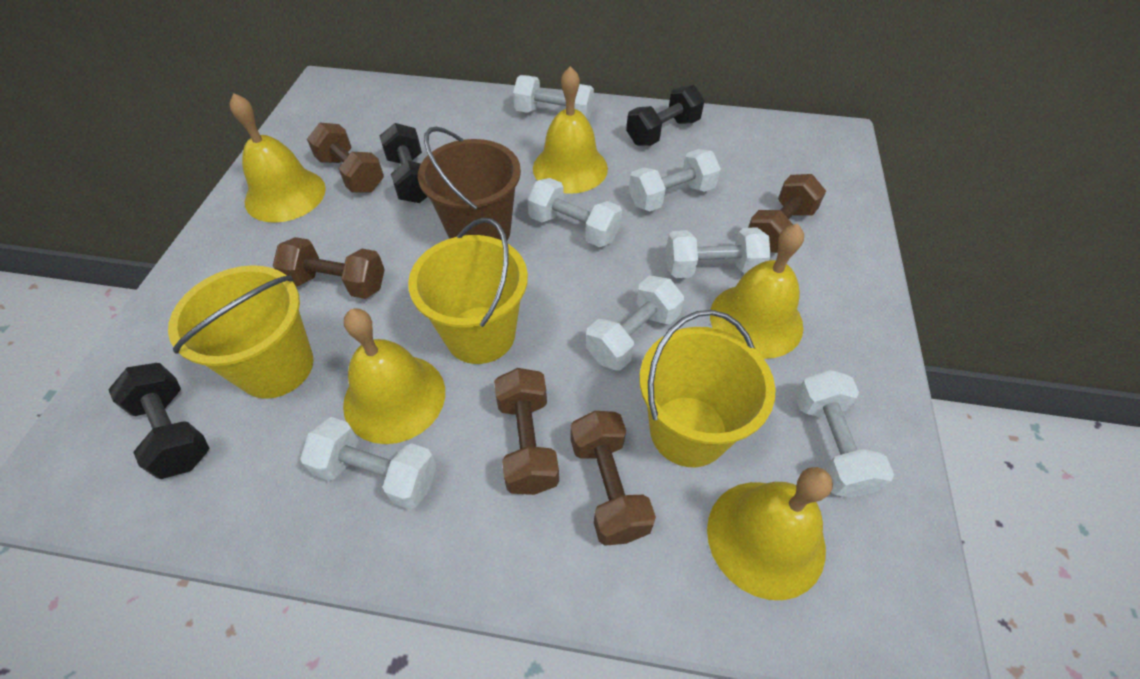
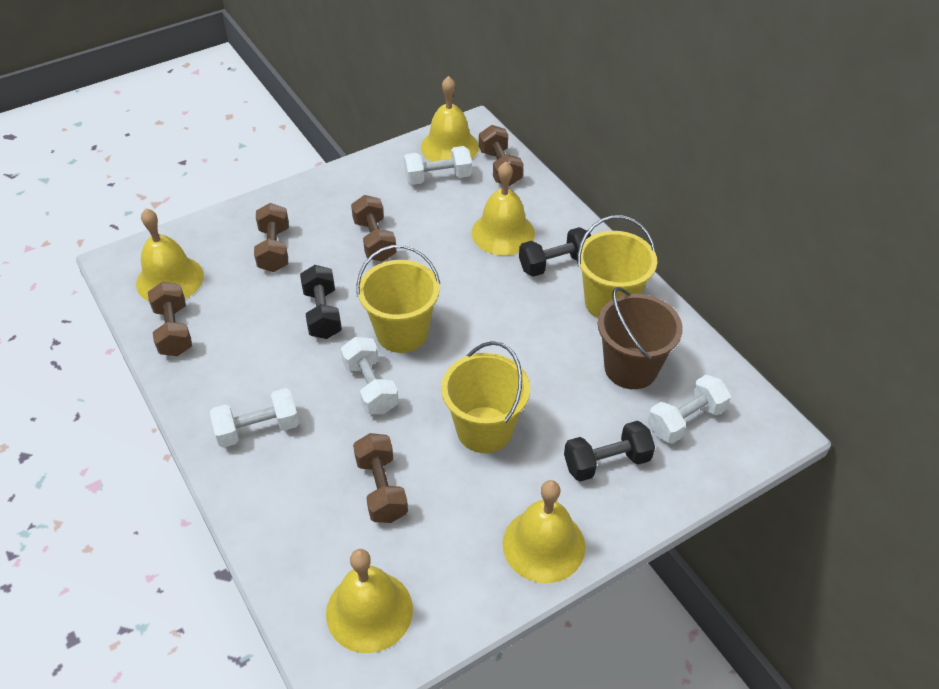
white dumbbell: [300,417,437,509] [513,75,594,120] [527,178,622,247] [586,276,684,370] [629,149,721,211] [666,227,771,278] [795,370,894,498] = 7 -> [210,388,299,448] [341,337,399,414] [404,146,472,185] [648,375,731,444] = 4

